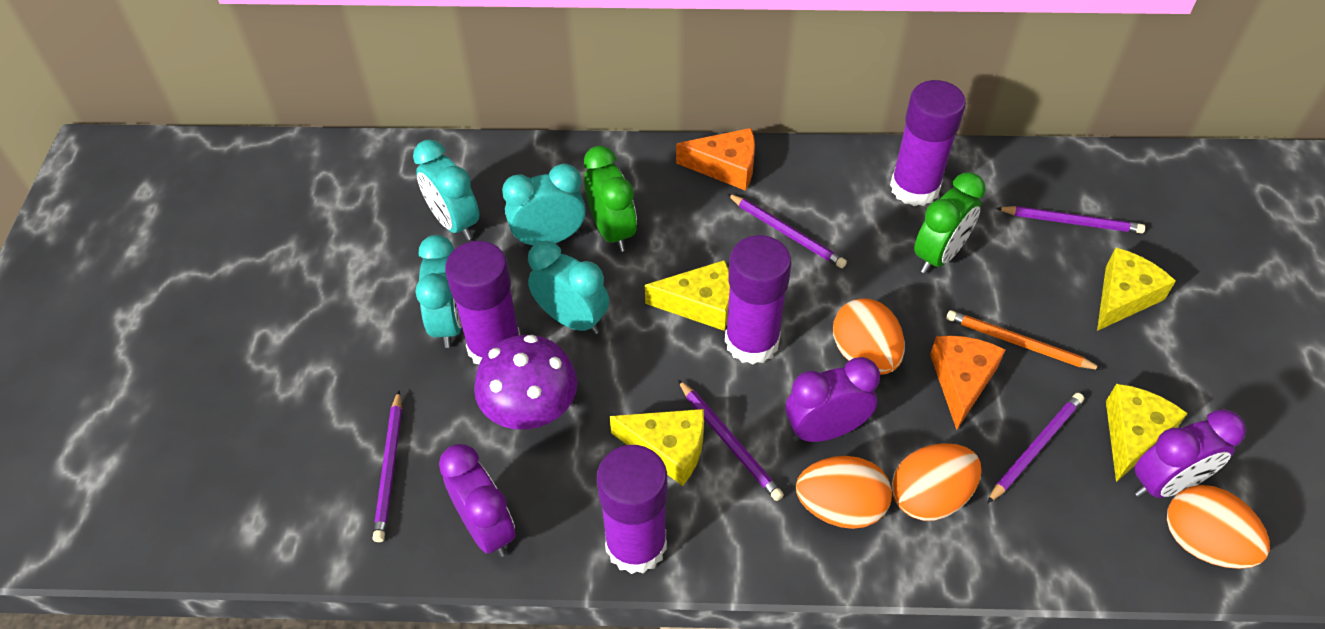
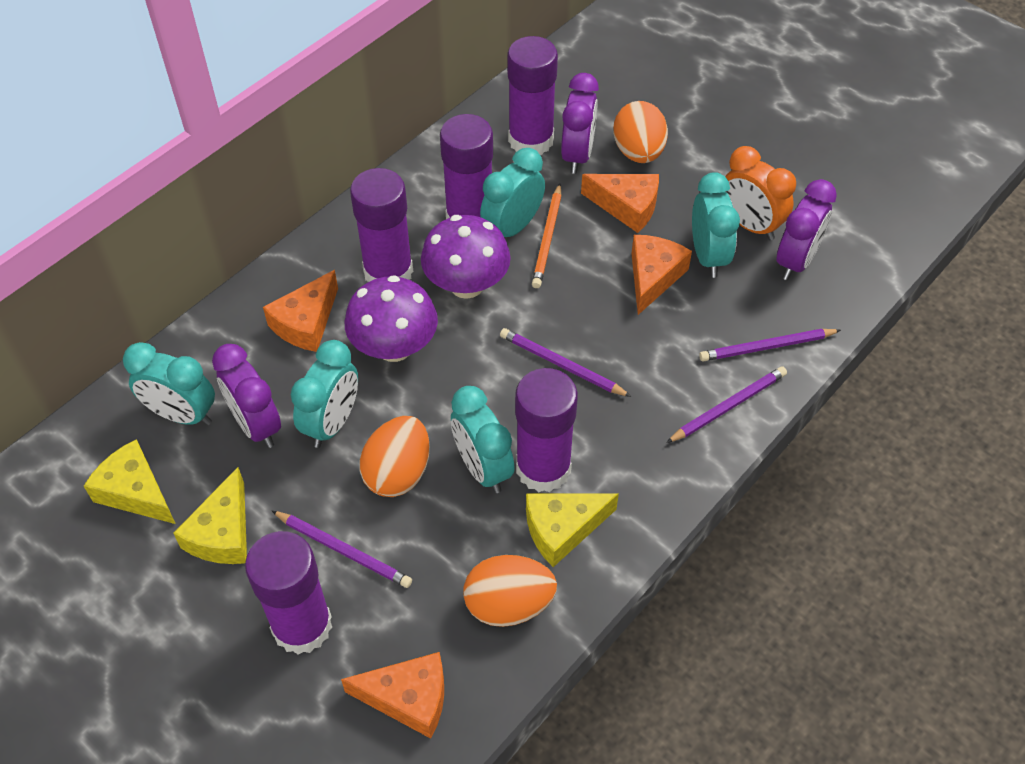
green clock: [584,146,637,252] [914,172,986,274] = 2 -> none = 0
orange cheese: [676,128,755,191] [930,336,1005,430] = 2 -> [263,270,338,352] [341,652,444,739] [581,174,659,233] [631,235,692,315] = 4
orange clock: none = 0 -> [725,146,796,240] = 1
orange egg: [796,456,892,529] [833,298,905,375] [891,443,982,521] [1167,485,1270,569] = 4 -> [359,416,430,497] [464,555,557,627] [613,101,668,163] = 3
purple glue stick: [445,241,520,364] [597,445,667,574] [725,235,792,365] [890,80,966,206] = 4 -> [245,531,332,655] [350,168,413,282] [440,114,493,219] [507,36,558,155] [515,368,578,492] = 5
purple mushroom: [474,335,577,429] = 1 -> [345,275,438,362] [421,215,511,299] = 2
purple pencil: [373,391,402,542] [678,380,784,501] [728,194,847,268] [987,393,1084,504] [996,206,1145,234] = 5 -> [272,511,412,588] [500,328,631,397] [666,367,787,443] [699,329,841,362] = 4
turquoise clock: [413,139,479,240] [415,235,462,348] [502,164,586,247] [528,240,609,334] = 4 -> [123,342,215,425] [291,340,358,448] [451,386,515,493] [480,148,545,237] [692,172,740,278] = 5
yellow cheese: [610,409,704,486] [645,260,730,331] [1097,248,1176,331] [1106,384,1188,482] = 4 -> [84,439,176,524] [173,467,247,564] [526,493,619,567] = 3

